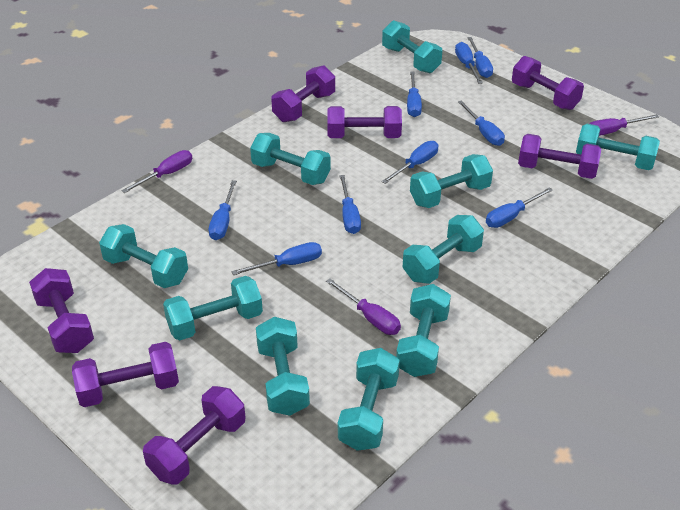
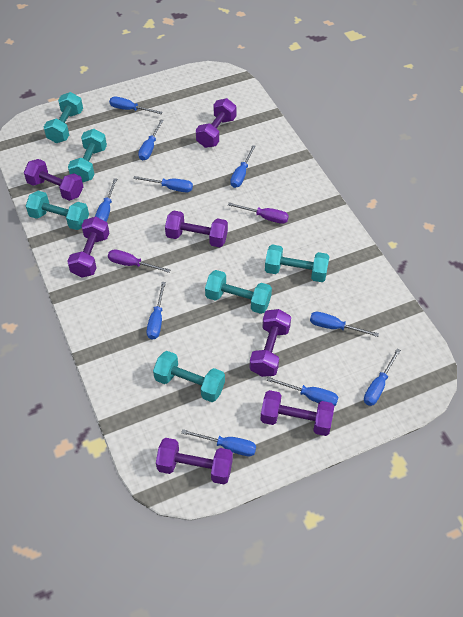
blue screwdriver: [209,180,237,240] [232,242,322,275] [339,175,361,234] [381,141,438,184] [407,72,422,117] [455,42,483,84] [458,100,505,146] [467,37,493,78] [486,187,553,228] = 9 -> [95,178,117,222] [109,97,163,114] [133,176,193,192] [138,119,164,161] [147,282,166,340] [181,429,256,456] [230,145,256,188] [267,377,338,406] [310,312,379,337] [364,349,401,406] = 10
purple screwdriver: [121,150,192,193] [326,278,401,335] [589,114,659,136] = 3 -> [108,249,170,273] [228,203,289,224] = 2
turquoise dumbbell: [99,224,188,288] [163,276,263,340] [250,133,331,185] [256,317,310,416] [338,348,400,451] [382,20,442,73] [396,284,451,377] [402,215,484,284] [410,154,493,208] [576,124,660,170] = 10 -> [26,191,89,230] [44,92,83,143] [68,129,107,183] [153,351,225,402] [205,270,272,314] [265,245,329,282] = 6

